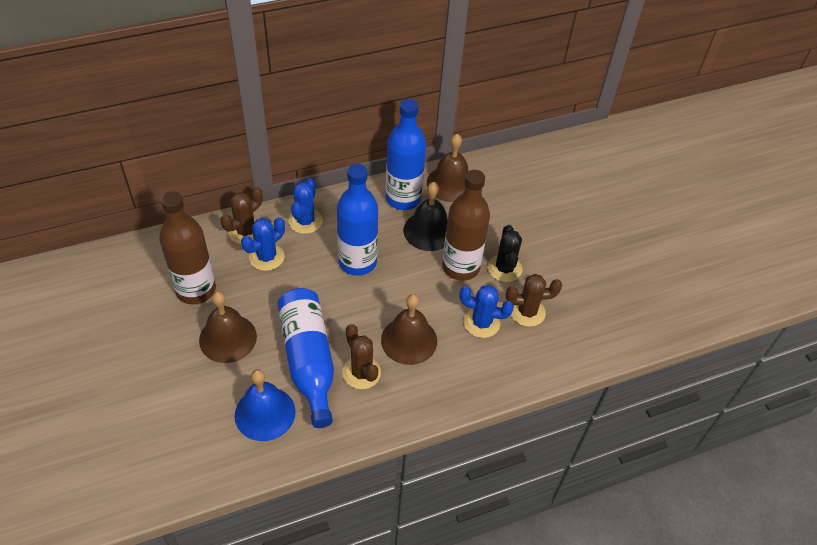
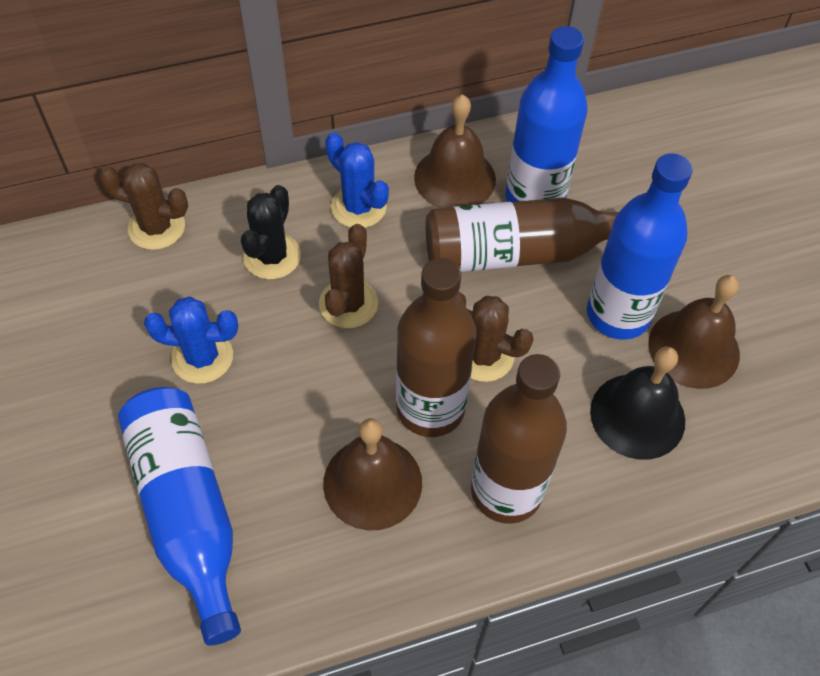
blue bell: [235,369,296,441] = 1 -> none = 0
blue cactus: [241,217,285,271] [288,178,323,234] [459,285,514,338] = 3 -> [144,297,238,384] [325,133,389,228] = 2
brown bottle: [159,191,216,304] [442,170,490,281] = 2 -> [396,258,476,437] [426,198,618,272] [471,354,567,524] = 3

